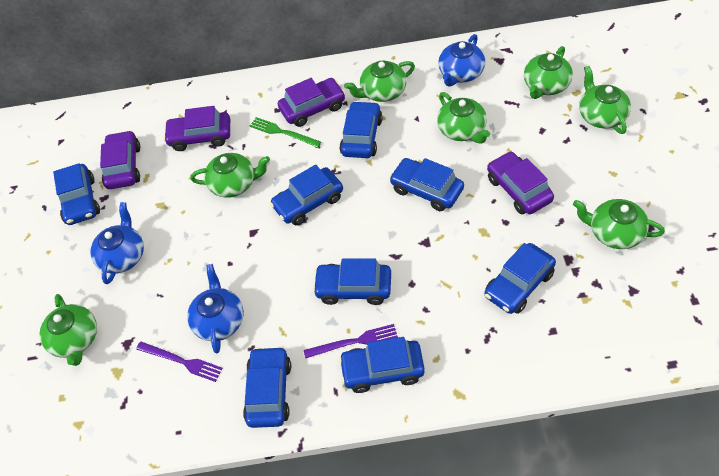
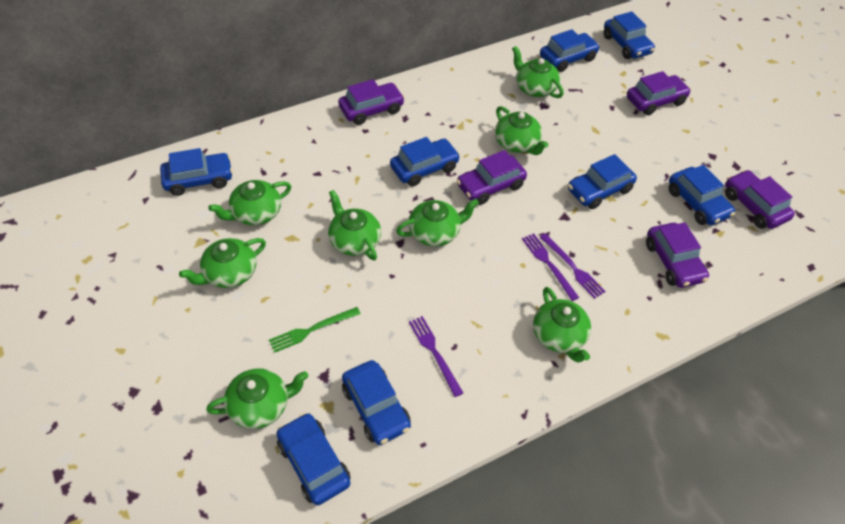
blue teapot: [90,202,144,284] [187,264,244,353] [438,34,485,87] = 3 -> none = 0
green teapot: [39,294,97,366] [190,153,270,198] [344,61,415,102] [437,92,490,144] [524,46,573,99] [573,199,665,249] [579,66,631,134] = 7 -> [179,238,266,288] [206,368,308,429] [208,180,291,225] [328,190,381,260] [396,199,479,246] [495,106,548,155] [512,46,564,98] [533,287,591,363] = 8
purple car: [100,130,140,189] [163,106,230,151] [278,78,345,127] [487,151,554,214] = 4 -> [338,79,405,125] [456,150,527,205] [627,71,691,115] [646,222,709,288] [725,170,795,229] = 5
purple fork: [136,342,223,382] [304,324,398,359] = 2 -> [409,316,463,397] [522,233,579,301] [540,234,606,299] = 3

